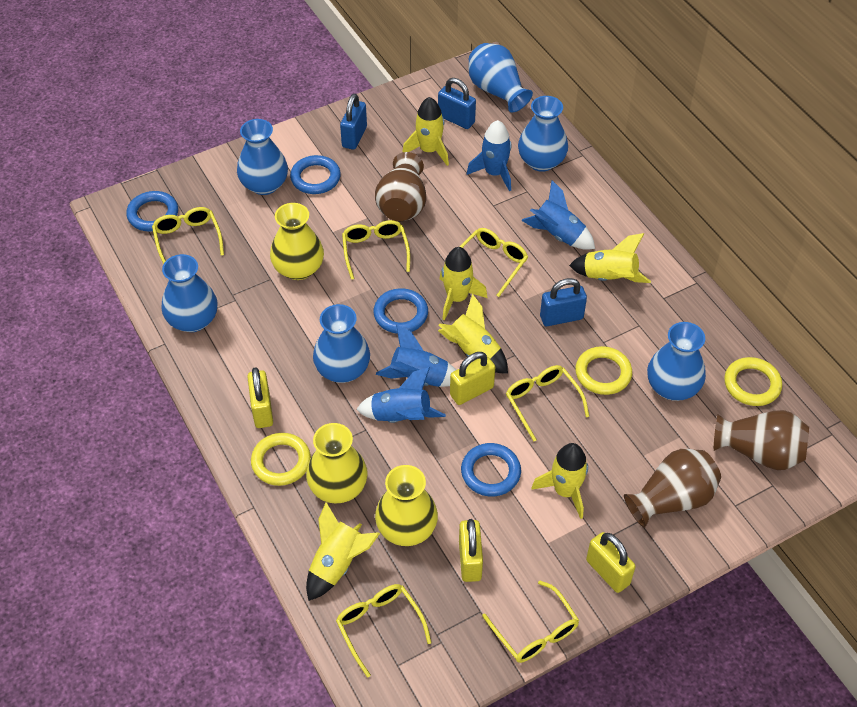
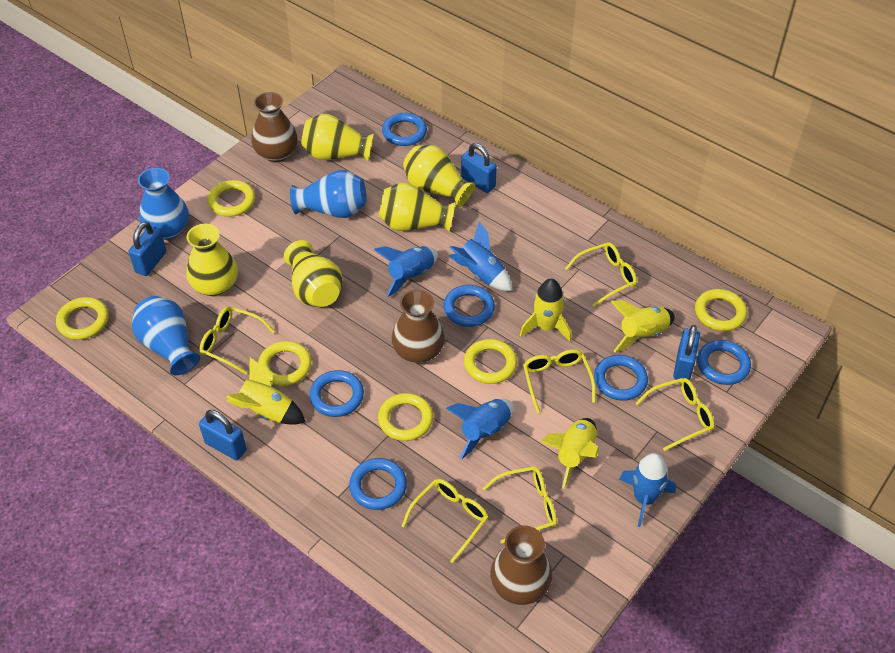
blue padlock: [340,94,367,150] [438,78,476,129] [540,278,587,326] = 3 -> [128,222,167,276] [199,410,247,460] [461,143,497,193] [673,325,700,380] = 4
blue ring: [126,191,178,232] [290,155,341,194] [373,288,428,334] [461,443,521,497] = 4 -> [309,370,364,417] [349,458,407,510] [382,113,427,146] [444,285,495,327] [594,355,648,401] [697,340,751,385] = 6
blue vase: [162,254,218,332] [237,119,288,195] [313,304,370,383] [469,43,533,113] [518,96,568,172] [647,322,706,401] = 6 -> [132,296,200,375] [138,168,189,240] [290,170,367,218] = 3
yellow padlock: [247,367,273,428] [450,352,495,405] [459,519,483,582] [586,532,636,593] = 4 -> none = 0
yellow ring: [251,433,311,486] [575,346,632,395] [724,357,782,406] = 3 -> [56,297,109,340] [208,180,255,217] [258,341,311,386] [378,393,433,441] [464,339,517,384] [695,289,747,331] = 6
yellow rocket: [306,503,380,601] [402,97,449,166] [438,294,508,374] [440,247,487,320] [531,443,588,519] [569,233,651,283] = 6 -> [227,358,306,425] [520,279,571,341] [541,418,599,489] [611,300,675,352] = 4
yellow vase: [270,203,324,280] [306,423,368,503] [375,465,438,546] = 3 -> [186,224,238,297] [284,240,343,307] [301,114,374,161] [379,183,455,232] [403,145,475,208] = 5

